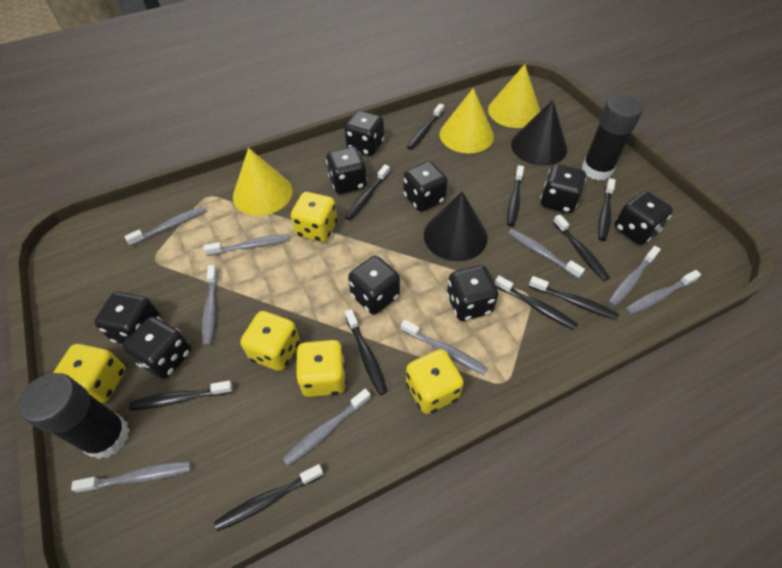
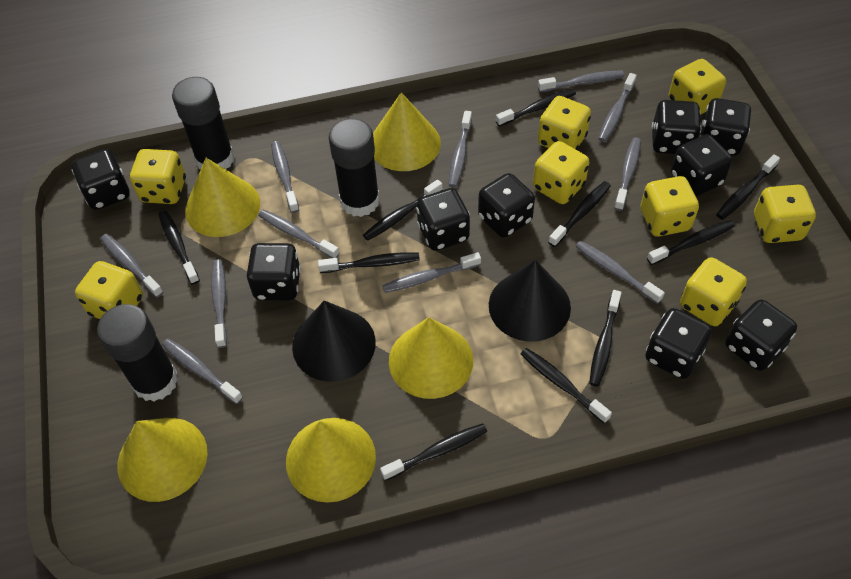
black glue stick: [18,373,130,459] [582,95,643,180] = 2 -> [97,304,178,402] [172,77,234,169] [329,118,380,217] = 3
grey toothbrush: [71,461,191,493] [124,206,206,246] [202,265,218,346] [204,235,289,256] [283,389,371,466] [401,320,487,375] [508,229,585,279] [608,246,661,307] [625,270,701,315] = 9 -> [100,234,163,298] [162,339,243,404] [211,259,227,348] [258,210,340,258] [271,141,299,213] [382,252,481,293] [449,111,472,187] [538,70,624,92] [575,241,665,304] [598,73,637,142] [614,137,641,211] = 11
yellow cone: [233,148,292,216] [440,88,494,153] [488,64,540,128] = 3 -> [117,418,208,502] [185,158,260,237] [286,418,376,503] [373,92,441,171] [389,317,473,399] = 5
yellow dice: [53,344,125,403] [241,311,300,371] [291,192,337,242] [296,340,346,397] [406,349,464,414] = 5 -> [75,261,143,319] [130,149,186,204] [533,141,589,204] [538,96,591,150] [641,176,699,237] [669,59,726,115] [680,257,747,326] [754,185,816,243] = 8

